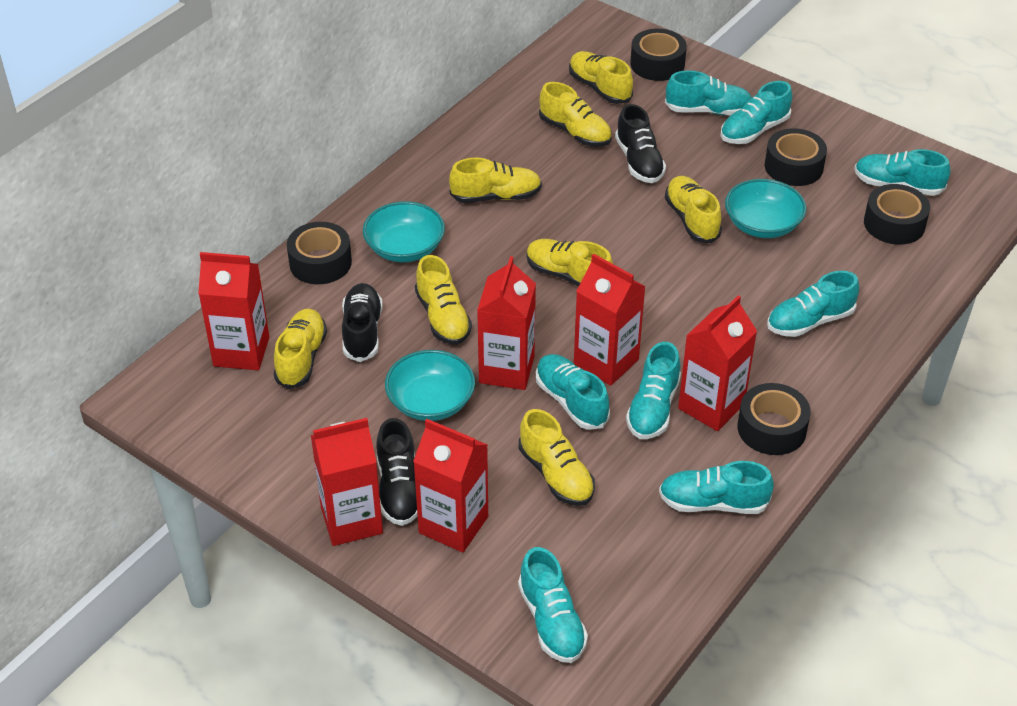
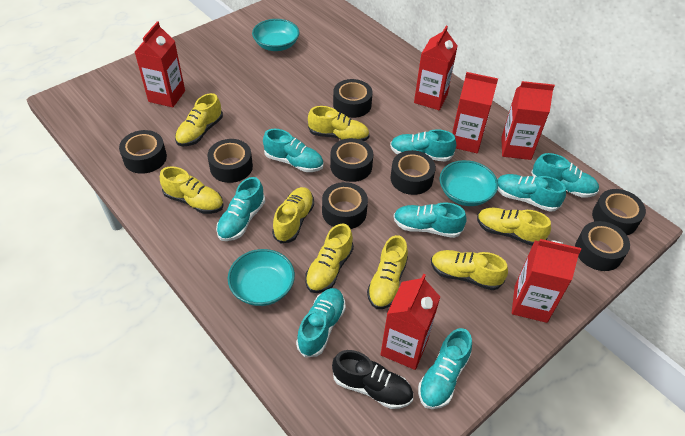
black shoe: [342,283,383,362] [376,418,418,526] [615,104,666,183] = 3 -> [332,350,413,409] = 1
black tape: [287,222,352,284] [630,29,687,81] [738,383,811,455] [765,128,827,186] [864,184,930,245] = 5 -> [119,130,167,174] [207,139,253,183] [322,182,368,229] [330,138,373,182] [333,79,373,118] [390,150,436,195] [575,221,630,271] [592,189,646,235] = 8

